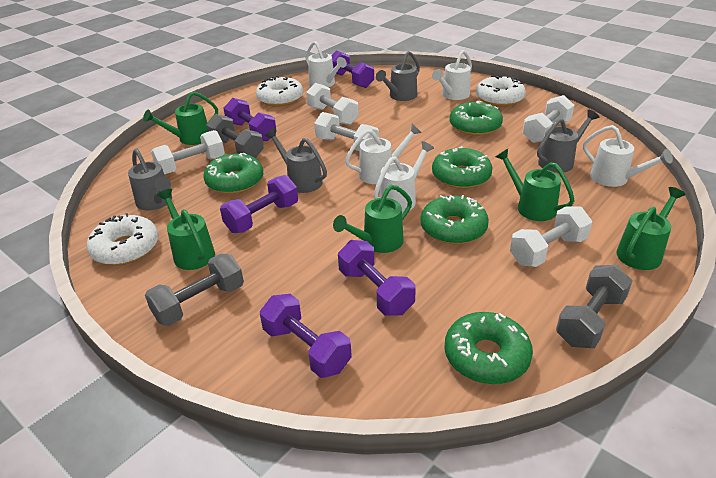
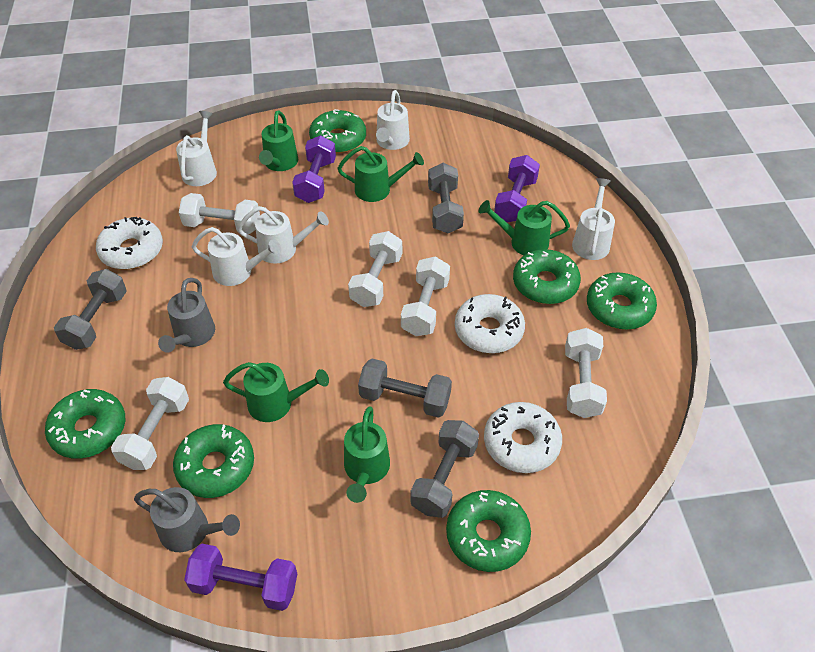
green donut: [204,152,263,194] [420,195,489,244] [432,146,493,189] [444,312,533,384] [450,101,503,136] = 5 -> [45,389,125,459] [173,424,254,498] [309,109,366,153] [446,490,531,572] [513,249,581,304] [587,272,657,330] = 6
grey dumbbell: [145,254,244,326] [206,114,264,158] [556,265,633,348] = 3 -> [54,269,127,350] [358,358,452,418] [410,420,479,518] [428,163,464,233] = 4
grey watering can: [128,148,172,211] [265,128,327,193] [376,51,420,101] [537,110,599,173] = 4 -> [134,487,240,552] [158,278,215,353] = 2
purple dumbbell: [220,175,298,233] [223,98,277,141] [260,294,352,378] [331,50,374,88] [338,240,416,316] = 5 -> [184,544,297,611] [292,135,336,203] [494,155,540,222] = 3

